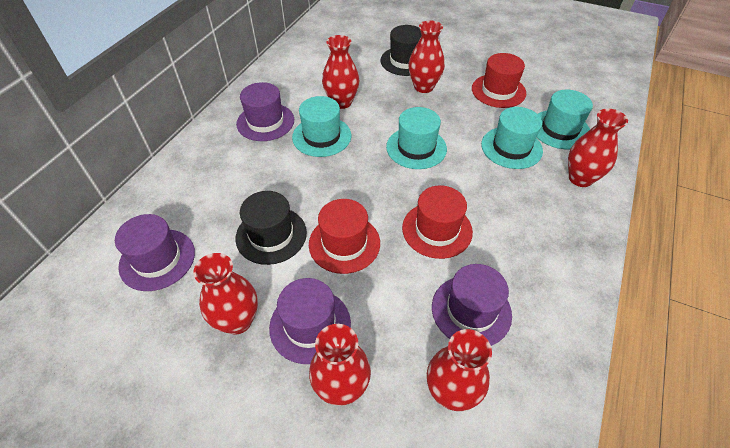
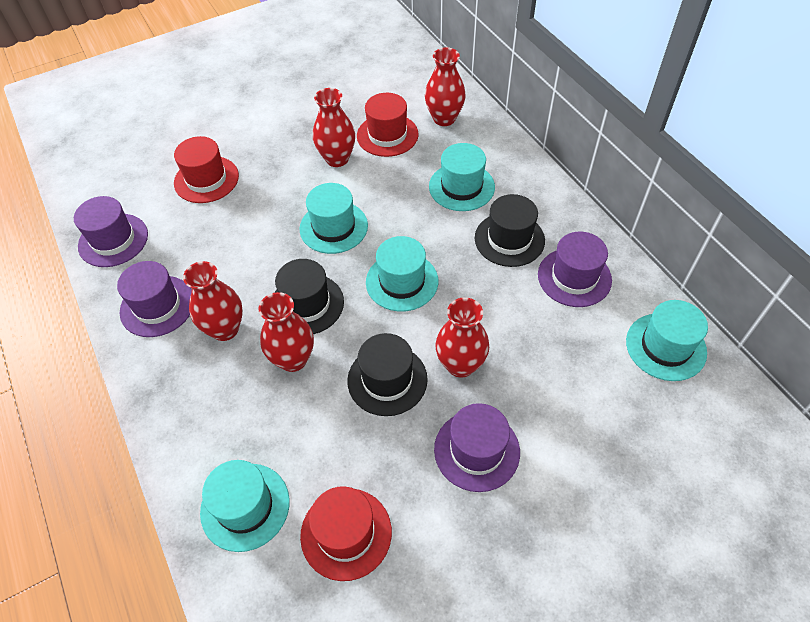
black hat: [235,191,307,265] [380,25,421,76] = 2 -> [274,259,344,334] [347,333,428,416] [475,194,545,267] = 3
red vase: [193,253,258,335] [309,324,371,406] [322,35,359,109] [408,20,445,93] [427,329,492,411] [568,109,628,187] = 6 -> [183,261,243,341] [259,292,314,372] [313,88,355,167] [425,47,466,126] [435,297,489,378] = 5
turquoise hat: [292,96,351,157] [386,107,447,169] [481,107,543,169] [537,90,593,149] = 4 -> [200,460,290,552] [299,183,368,254] [366,236,439,312] [429,143,495,211] [626,300,708,381] = 5

